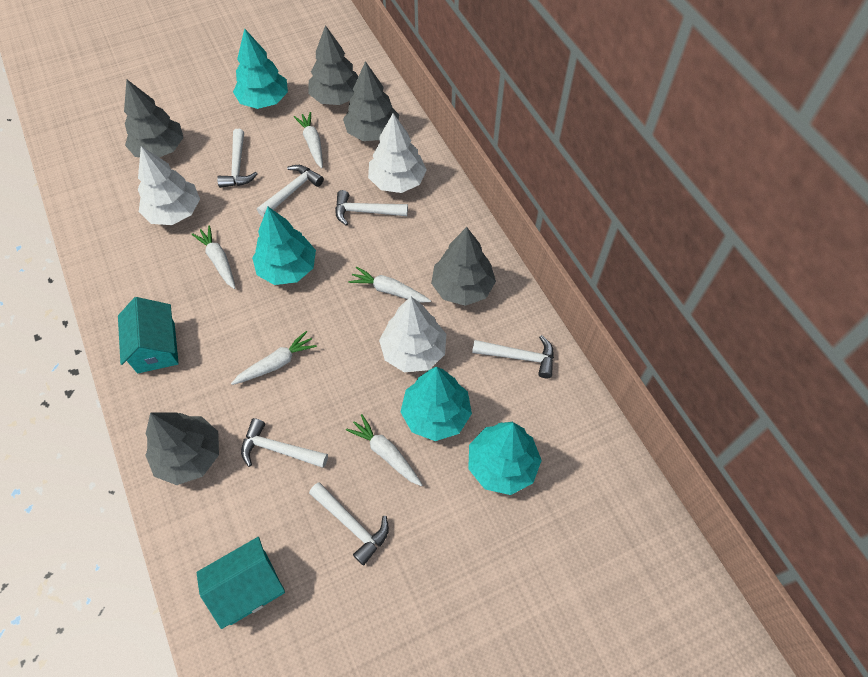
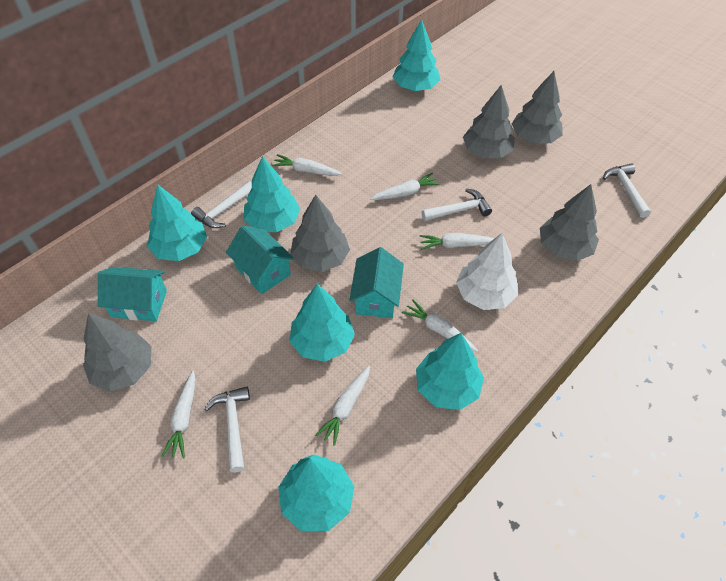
turquoise house: [118,297,179,373] [196,537,285,629] = 2 -> [98,267,167,321] [226,226,294,294] [349,247,404,318] = 3
turquoise tree: [233,28,288,109] [252,207,316,285] [400,367,472,441] [468,422,542,495] = 4 -> [147,184,207,261] [244,156,300,232] [278,455,354,531] [289,284,355,362] [393,19,440,91] [416,333,484,410] = 6
white carrot: [192,225,235,289] [231,331,317,385] [294,112,323,168] [346,414,422,486] [348,266,431,303] = 5 -> [161,371,196,458] [272,154,342,176] [315,366,370,446] [370,173,440,200] [402,300,478,352] [419,233,495,250] = 6
white hammer: [217,129,258,188] [241,418,328,468] [257,165,324,217] [309,482,389,566] [335,190,408,226] [472,335,554,378] = 6 -> [191,181,252,228] [204,387,250,472] [422,188,492,221] [603,163,651,218] = 4
white tree: [138,146,200,225] [368,113,427,193] [379,297,446,372] = 3 -> [456,233,518,310] = 1

